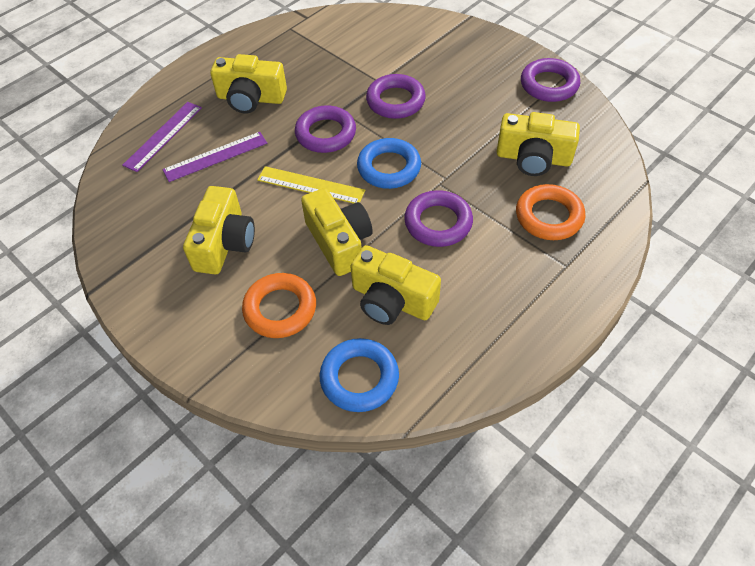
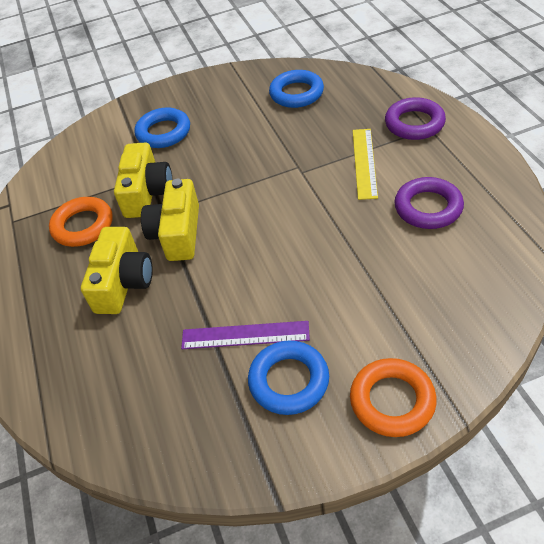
blue ring: [320,338,399,412] [357,138,421,189] = 2 -> [134,108,190,148] [248,341,329,415] [269,70,324,108] = 3
purple ring: [295,105,356,153] [366,74,426,119] [404,190,473,247] [521,58,580,102] = 4 -> [385,97,446,140] [395,177,464,229] = 2
purple ruler: [122,102,202,172] [163,132,267,182] = 2 -> [181,321,310,349] = 1
yellow camera: [183,186,255,274] [210,54,287,114] [301,188,373,276] [350,245,441,325] [496,112,580,176] = 5 -> [81,227,153,314] [114,142,173,218] [141,179,199,261] = 3

